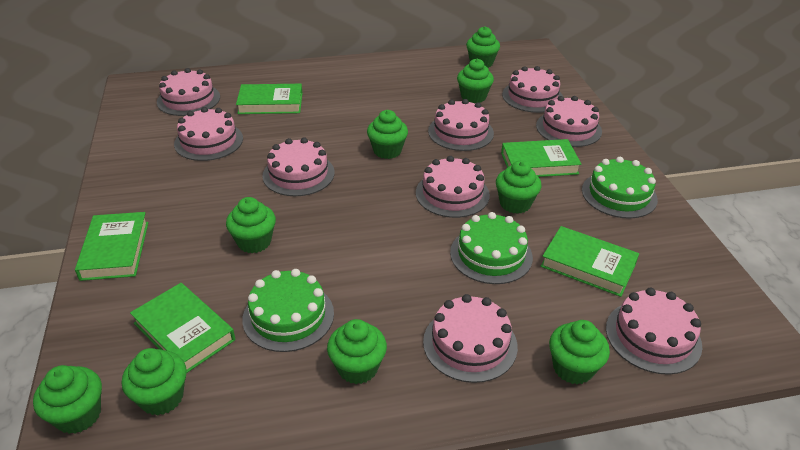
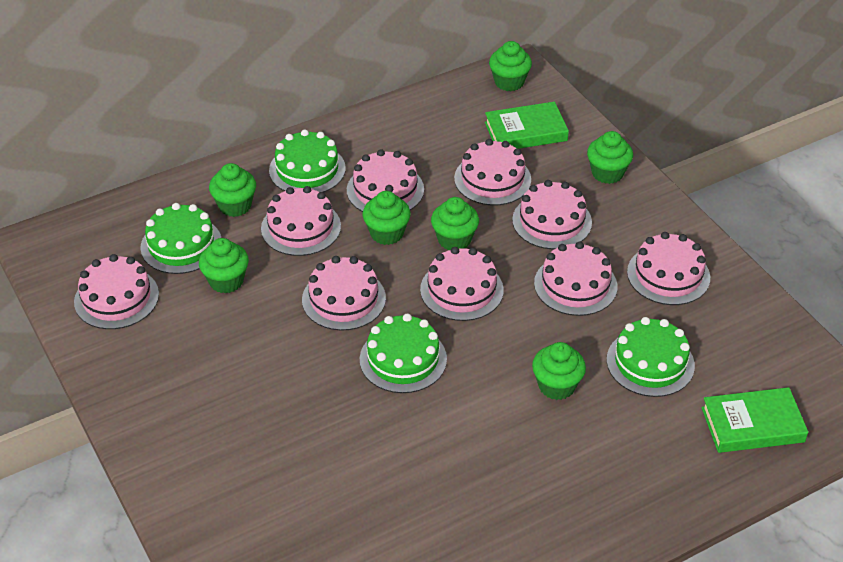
green book: [75,212,149,281] [130,283,235,373] [236,84,302,114] [501,139,582,177] [541,226,639,297] = 5 -> [485,102,569,149] [701,387,808,453] = 2
green cake: [242,269,334,352] [450,212,533,284] [582,157,658,219] = 3 -> [140,203,221,274] [269,129,346,193] [360,313,447,393] [607,317,695,397] = 4
green cupcake: [33,365,102,434] [122,348,187,416] [226,197,276,253] [327,319,387,384] [367,110,408,159] [457,59,494,103] [466,26,500,68] [496,161,541,214] [549,320,610,385] = 9 -> [199,238,249,293] [209,163,256,217] [363,191,411,245] [431,197,479,250] [489,41,532,91] [532,342,586,400] [587,131,633,184] = 7

